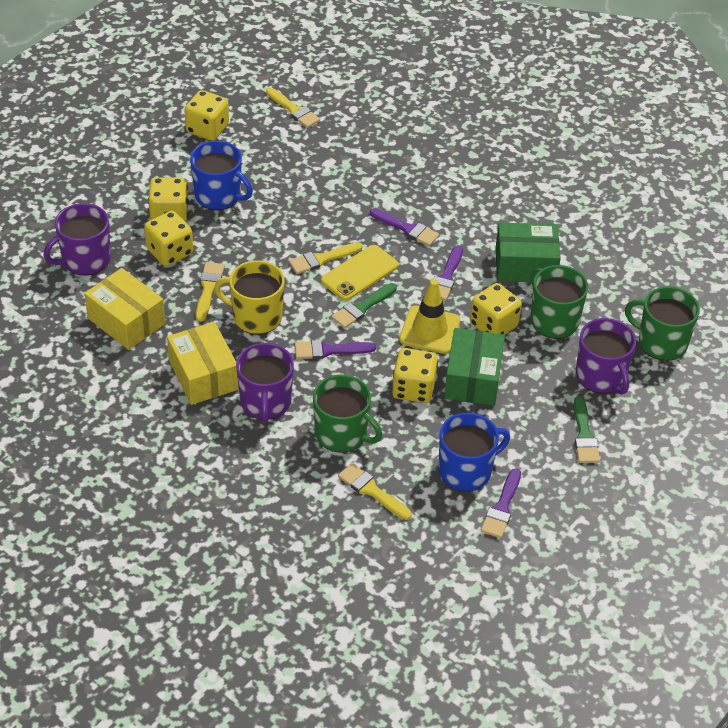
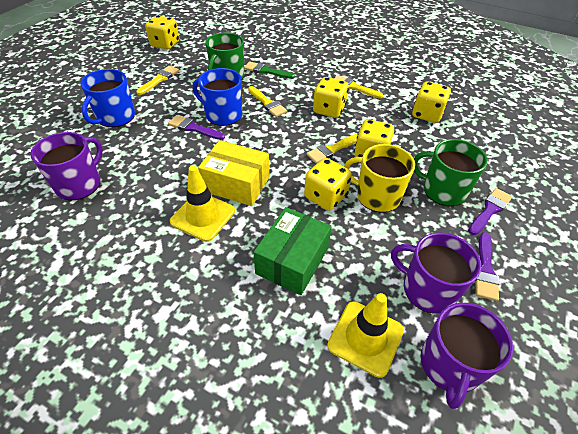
green box: [444,328,505,406] [496,223,561,282] = 2 -> [254,207,332,295] = 1
green brush: [331,283,397,328] [574,396,600,463] = 2 -> [244,61,295,79] = 1
green mug: [313,375,382,453] [531,265,588,339] [625,286,700,361] = 3 -> [205,33,244,79] [414,139,488,206] = 2
purple brush: [295,340,376,359] [370,208,439,246] [434,245,463,301] [481,468,521,538] = 4 -> [168,115,225,140] [468,188,512,235] [475,232,500,301] = 3
yellow box: [84,268,165,350] [167,322,239,405] = 2 -> [198,140,269,206] = 1
yellow phone: [321,245,398,301] = 1 -> none = 0
yellow traffic cone: [399,279,460,354] = 1 -> [170,166,235,242] [327,293,404,378] = 2

